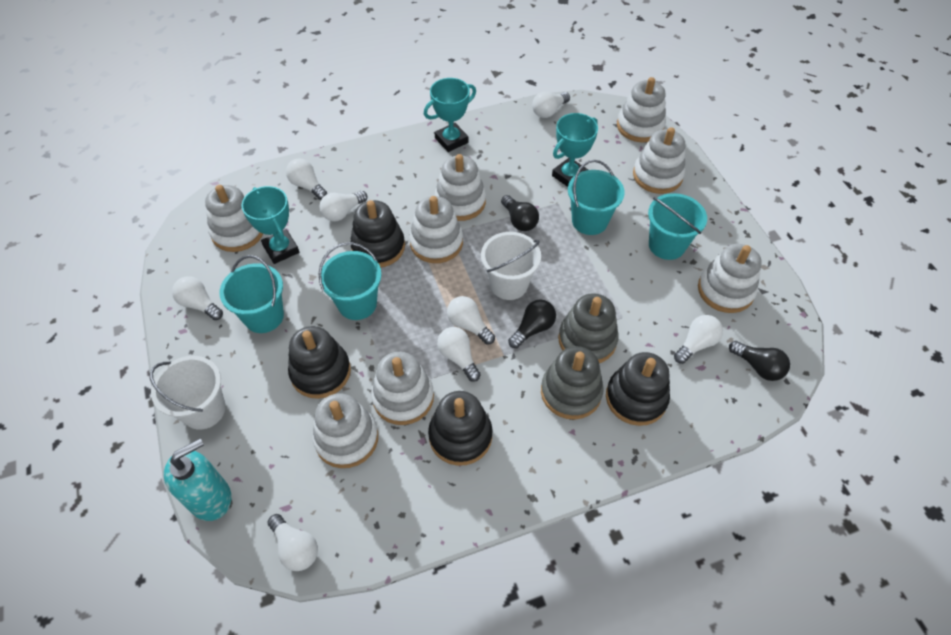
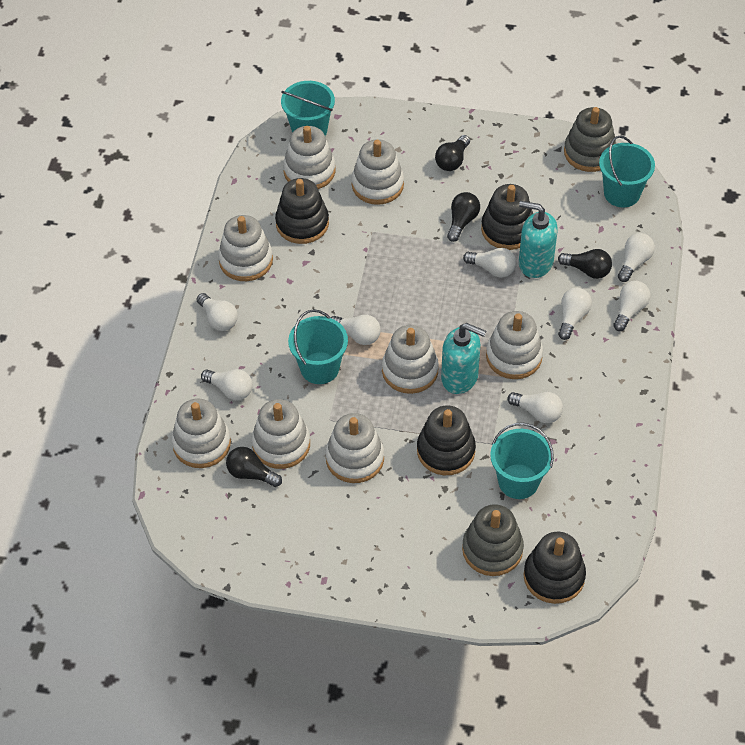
black light bulb: [501,195,539,231] [508,300,556,348] [729,341,790,381] = 3 -> [226,447,282,487] [435,135,470,171] [447,192,480,242] [558,249,612,279] = 4
turquoise soap dispenser: [164,439,231,521] = 1 -> [441,323,486,394] [519,201,558,278] = 2
turquoise trophy: [241,186,299,264] [424,78,476,152] [552,113,598,187] = 3 -> none = 0
white bucket: [150,356,226,430] [481,232,541,300] = 2 -> none = 0

